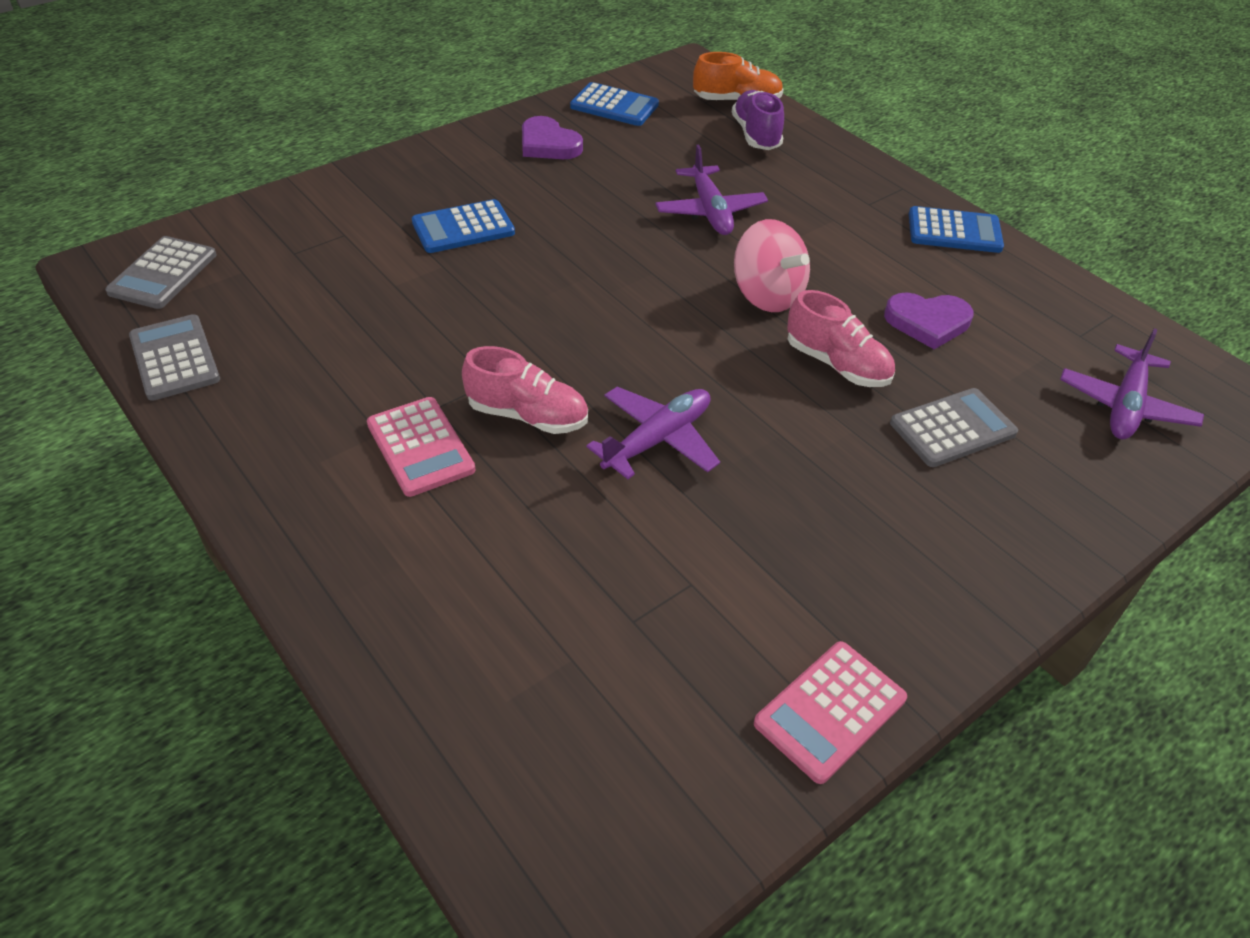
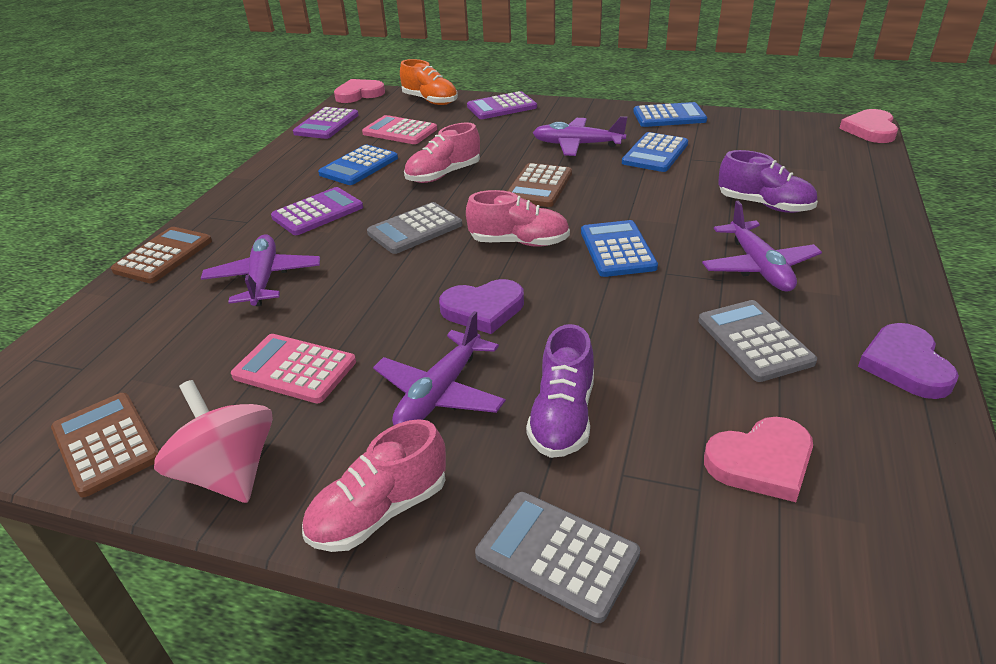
blue calculator: [412,199,515,253] [570,82,659,126] [909,206,1004,253] = 3 -> [318,144,398,185] [581,220,658,277] [622,132,688,172] [633,102,707,127] = 4
brown calculator: none = 0 -> [51,393,159,497] [111,227,212,283] [508,163,572,207] = 3
pink heart: none = 0 -> [334,79,385,103] [704,417,813,502] [839,109,898,143] = 3
pink shoe: [462,346,588,434] [787,290,895,387] = 2 -> [302,419,446,552] [404,123,480,183] [466,190,570,247] = 3
purple calculator: none = 0 -> [271,187,363,235] [293,107,359,139] [467,91,537,119] = 3
purple plane: [586,387,720,479] [655,145,768,235] [1060,328,1204,439] = 3 -> [201,234,320,306] [373,311,506,425] [533,116,627,156] [702,201,822,292] = 4
purple shoe: [732,90,784,150] = 1 -> [526,324,594,458] [718,150,818,213] = 2

